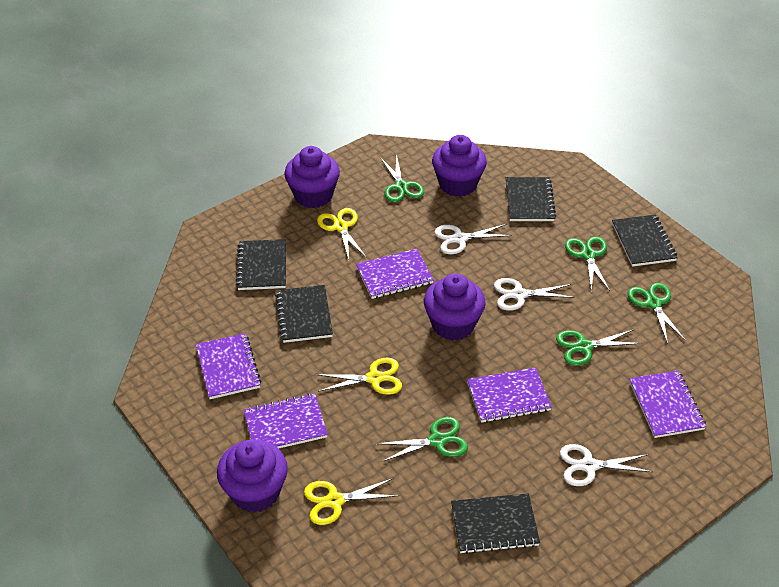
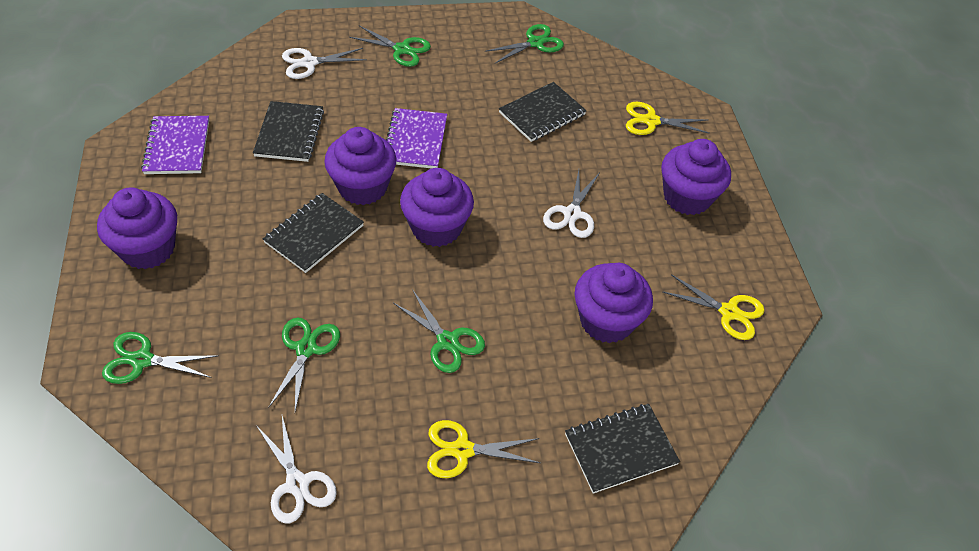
black notebook: [236,239,286,290] [275,285,333,343] [451,493,540,554] [506,177,556,221] [612,215,678,267] = 5 -> [253,101,324,162] [263,193,364,273] [499,82,587,142] [565,404,680,494] = 4
purple cupcake: [217,440,288,513] [284,146,340,208] [424,273,486,340] [432,135,487,197] = 4 -> [97,187,177,269] [324,127,396,205] [400,168,474,247] [575,263,653,343] [661,139,731,215] = 5
purple notebook: [196,333,261,399] [244,393,328,448] [356,249,434,299] [467,367,552,423] [629,370,706,438] = 5 -> [141,116,209,174] [386,108,447,168] = 2

